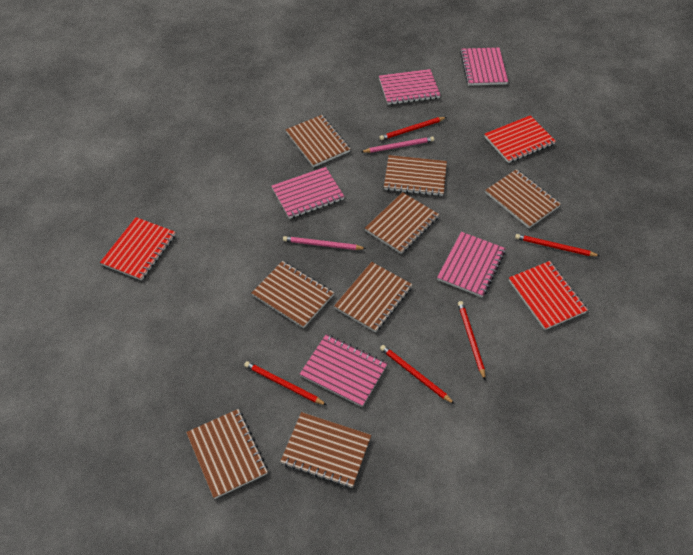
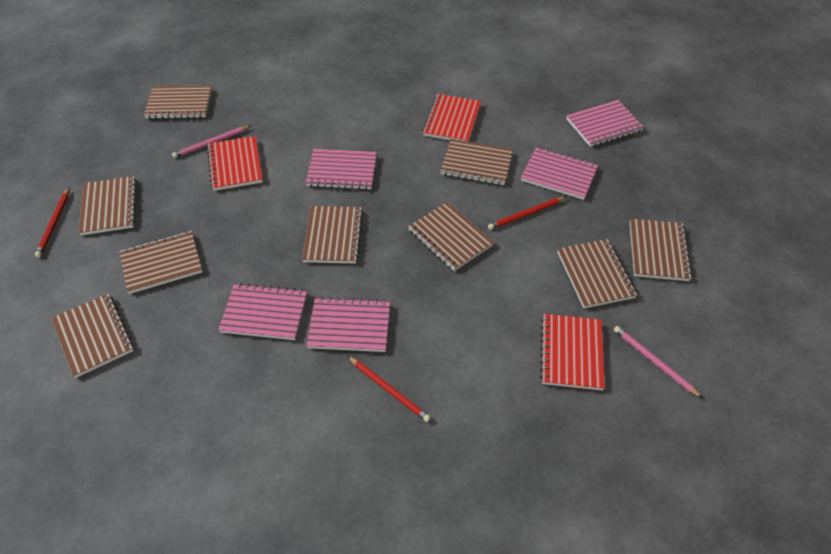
brown notebook: [186,409,268,499] [252,261,334,328] [280,412,371,488] [286,115,350,167] [334,262,412,332] [365,192,439,254] [384,155,447,196] [485,169,561,228] = 8 -> [51,294,134,378] [78,176,137,235] [120,231,203,294] [144,85,212,119] [302,206,363,263] [408,202,494,271] [441,139,513,185] [557,239,637,308] [630,219,692,281] = 9
red pencil: [244,361,326,405] [379,117,446,140] [380,345,454,404] [458,301,486,380] [515,234,600,256] = 5 -> [35,187,69,258] [348,356,431,422] [488,197,566,230] = 3

